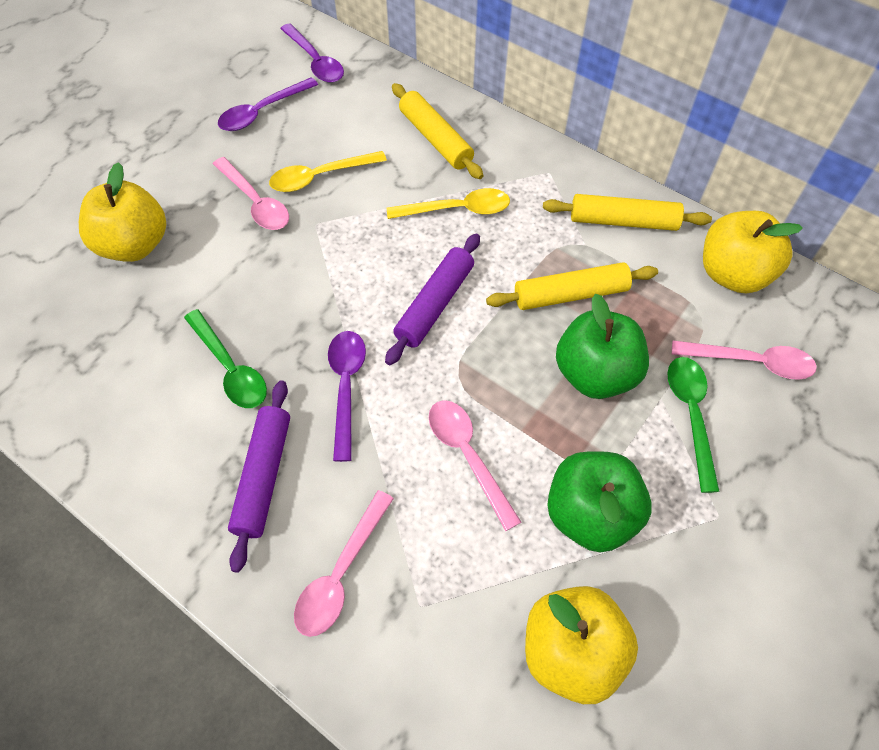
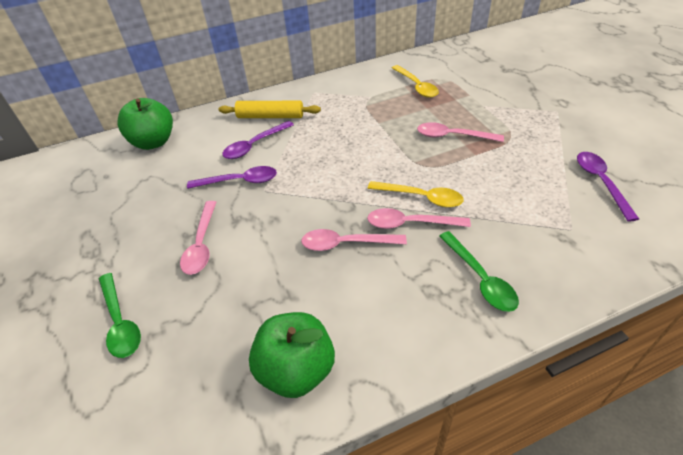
purple rolling pin: [228,380,290,573] [385,234,480,365] = 2 -> none = 0
yellow apple: [79,162,166,262] [525,586,638,704] [703,211,803,293] = 3 -> none = 0
yellow rolling pin: [392,83,483,179] [486,262,658,310] [543,194,712,231] = 3 -> [218,101,321,118] = 1

